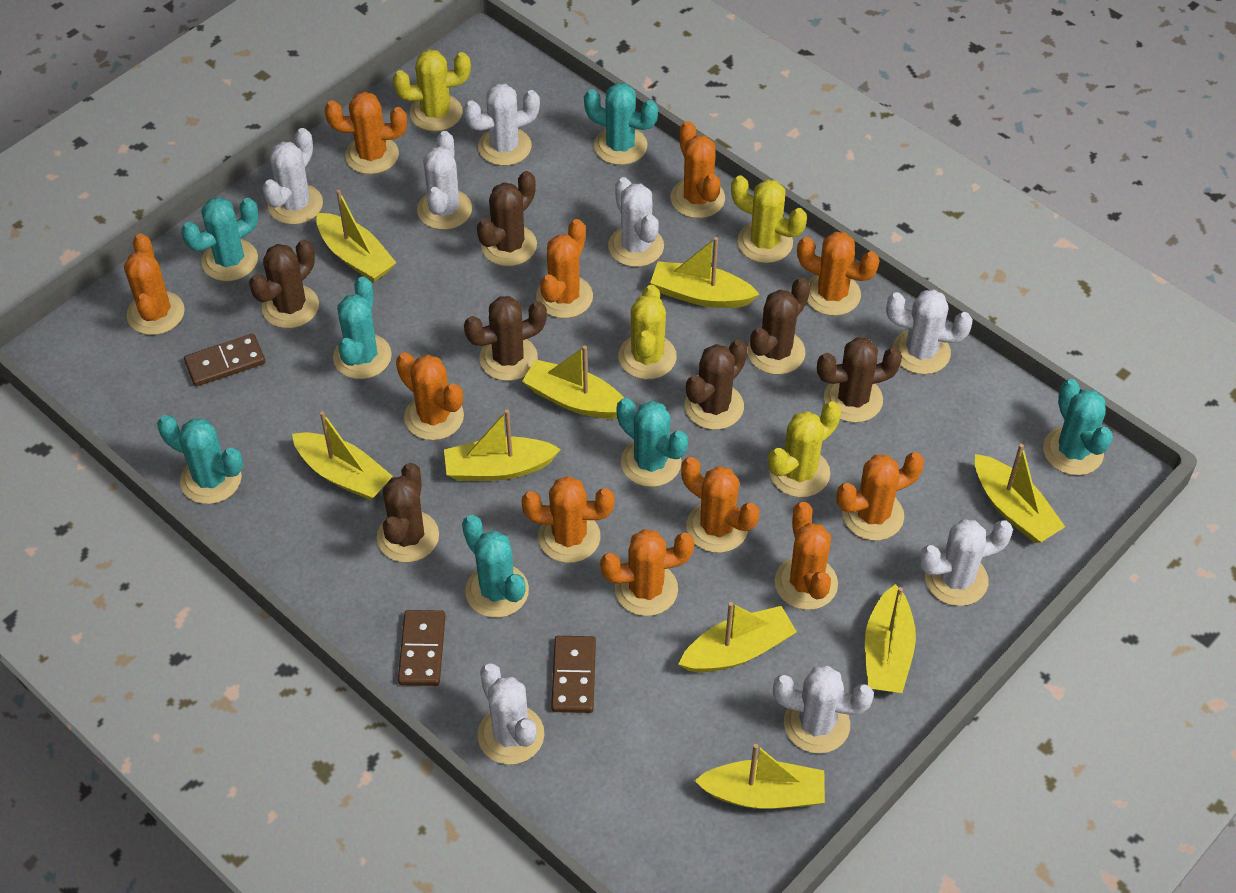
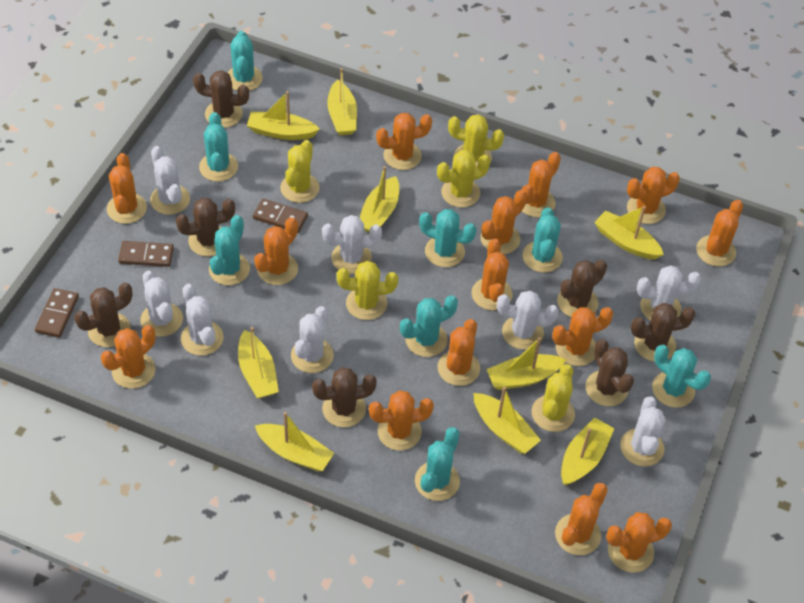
orange cactus: [124,233,185,335] [325,91,407,174] [396,352,464,440] [522,476,615,563] [536,219,593,318] [600,529,694,616] [671,121,725,218] [681,457,759,553] [775,502,838,610] [797,232,880,316] [836,452,924,541] = 11 -> [101,325,156,389] [107,153,147,224] [254,217,298,285] [369,390,434,451] [376,113,432,170] [438,319,480,386] [472,239,513,311] [481,190,527,254] [521,152,561,217] [552,307,613,366] [555,483,608,555] [606,512,672,572] [627,167,680,224] [696,200,743,267] = 14
turquoise cactus: [157,415,243,504] [181,197,258,281] [333,276,392,379] [462,515,529,618] [584,83,658,165] [617,398,688,487] [1043,379,1113,475] = 7 -> [199,112,238,181] [209,215,250,285] [227,31,262,91] [400,295,458,357] [415,427,460,501] [419,209,477,267] [522,207,563,273] [652,345,711,408] = 8
yellow cactus: [393,49,471,131] [618,285,677,379] [731,175,807,263] [768,401,841,497] = 4 -> [280,140,320,203] [337,261,398,320] [437,150,490,207] [448,114,504,167] [532,364,575,432] = 5

